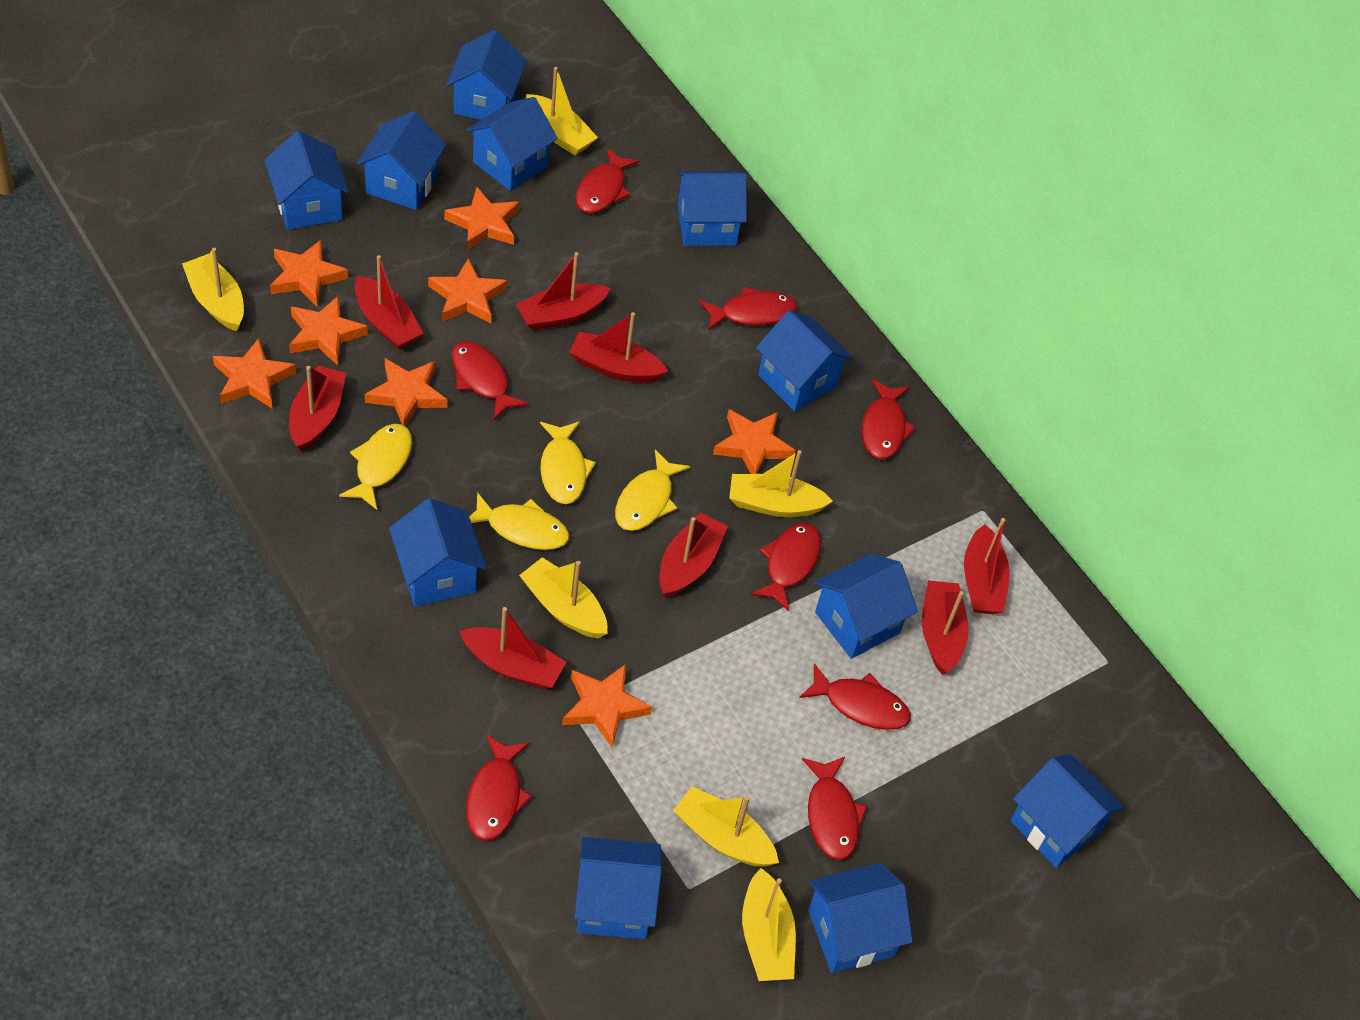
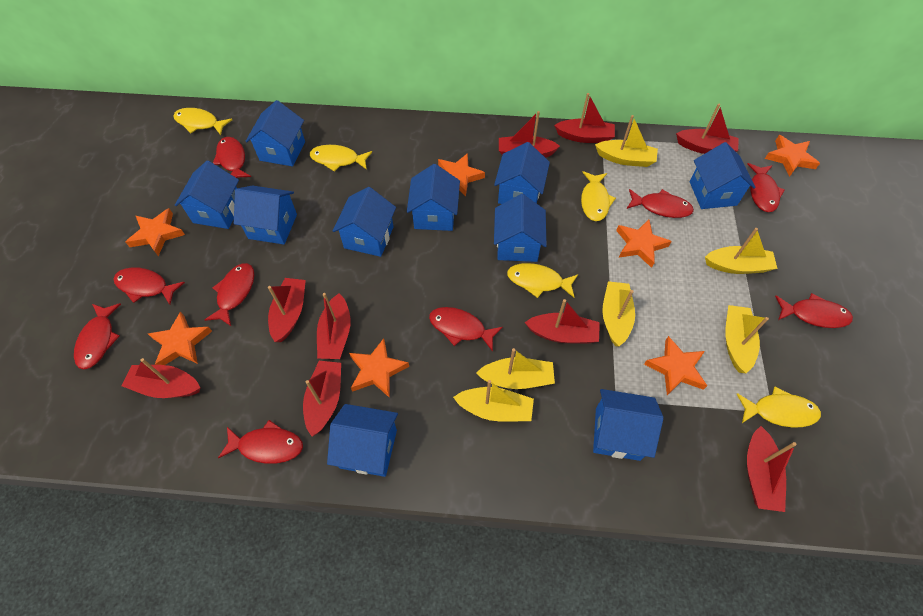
blue house: [264,131,349,230] [357,111,446,210] [389,498,486,607] [446,30,527,120] [466,97,558,191] [574,837,662,939] [677,171,747,246] [756,310,853,411] [808,863,913,973] [814,554,918,659] [1010,754,1124,868] = 11 -> [175,161,239,229] [234,186,297,244] [245,100,305,166] [327,404,398,477] [333,187,396,257] [407,164,460,231] [494,142,550,204] [494,194,547,262] [593,389,663,461] [690,142,755,209] = 10
orange star: [213,338,296,408] [270,240,348,306] [289,296,368,365] [365,358,447,426] [428,258,507,323] [444,187,519,250] [562,664,652,748] [713,409,796,474] = 8 -> [126,208,185,256] [148,312,212,365] [349,338,409,398] [438,153,485,197] [616,219,672,268] [644,336,707,395] [765,135,820,177] = 7
red boat: [289,366,346,451] [355,255,424,350] [460,607,566,689] [516,252,611,331] [569,312,668,383] [659,513,728,598] [922,580,969,675] [964,518,1010,614] = 8 -> [121,358,200,398] [268,278,306,342] [303,361,341,437] [317,293,350,359] [499,111,560,158] [525,299,600,344] [554,93,615,143] [676,104,739,154] [747,426,796,512] = 9
red fish: [452,341,528,420] [466,735,532,841] [575,148,640,213] [700,287,797,330] [751,523,821,611] [799,663,911,730] [802,757,867,860] [862,379,916,459] = 8 -> [74,303,121,370] [114,267,185,304] [205,263,254,326] [213,137,251,178] [218,420,303,464] [429,307,503,352] [626,189,694,218] [747,163,785,212] [775,293,853,328] = 9
yellow fish: [339,424,412,510] [469,492,569,550] [540,421,596,504] [615,450,690,531] = 4 -> [174,108,232,135] [310,145,372,172] [507,263,578,298] [581,171,616,221] [737,387,821,428] = 5

